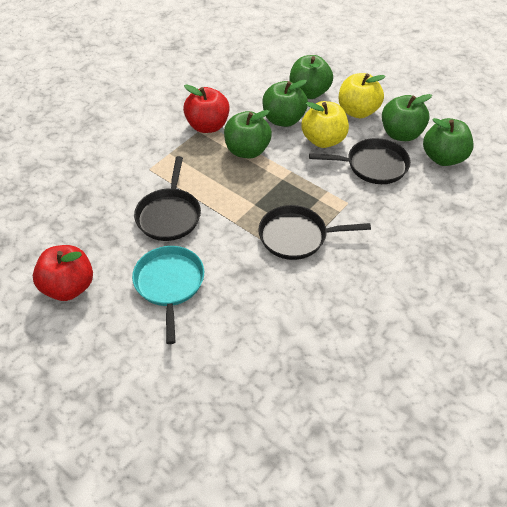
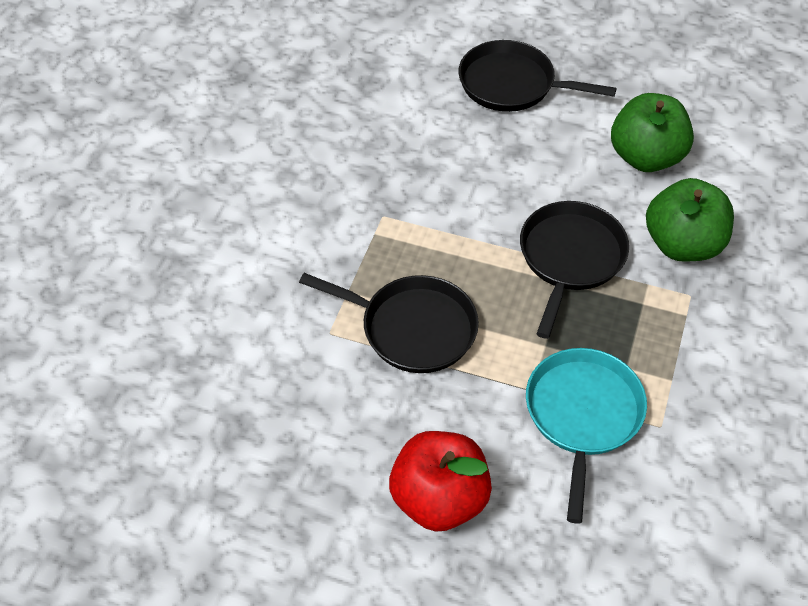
green apple: [224,110,272,158] [262,80,308,127] [290,55,333,99] [382,94,432,141] [423,118,473,166] = 5 -> [611,93,694,172] [646,178,734,262] = 2
red apple: [33,245,93,301] [183,85,230,133] = 2 -> [389,431,492,531] = 1
yellow apple: [301,101,349,148] [339,73,386,118] = 2 -> none = 0

